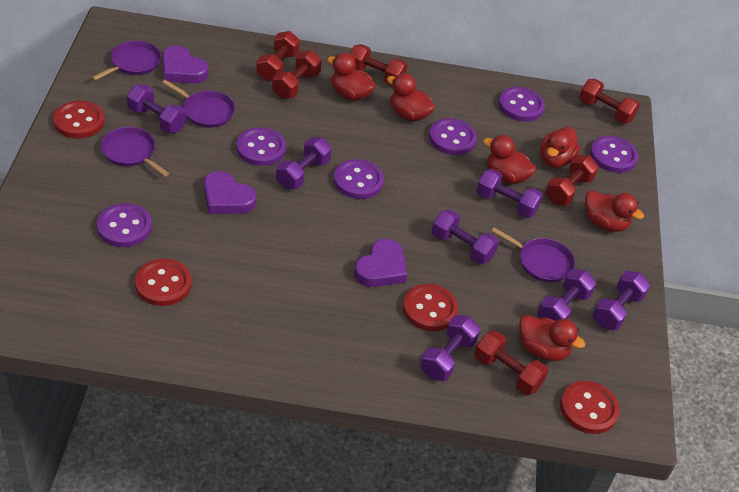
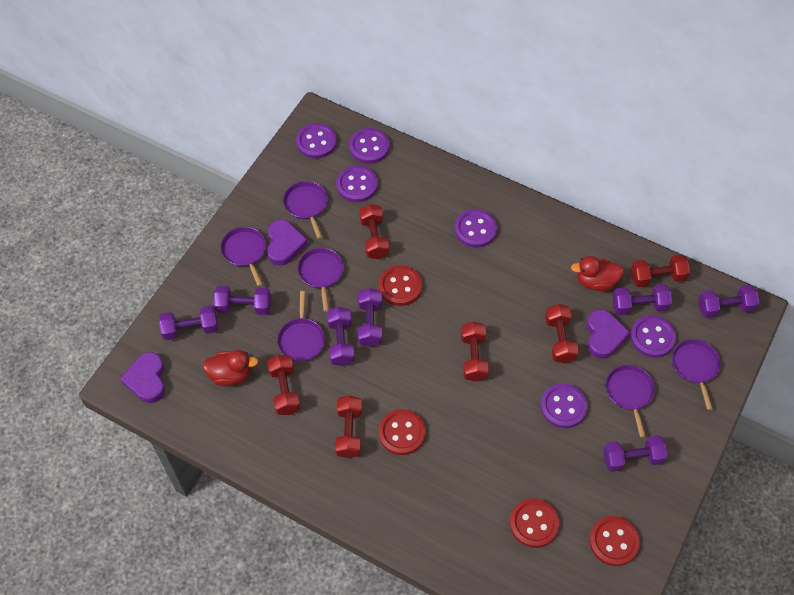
purple pan: [92,41,161,81] [101,127,169,177] [162,80,235,128] [491,228,575,282] = 4 -> [220,227,266,287] [277,291,325,362] [283,181,327,239] [297,248,344,312] [606,365,655,438] [672,339,721,410] = 6
red duck: [327,53,376,101] [387,73,435,121] [483,135,536,184] [519,315,585,361] [541,127,580,168] [585,190,644,232] = 6 -> [202,350,258,386] [571,256,624,291] = 2

